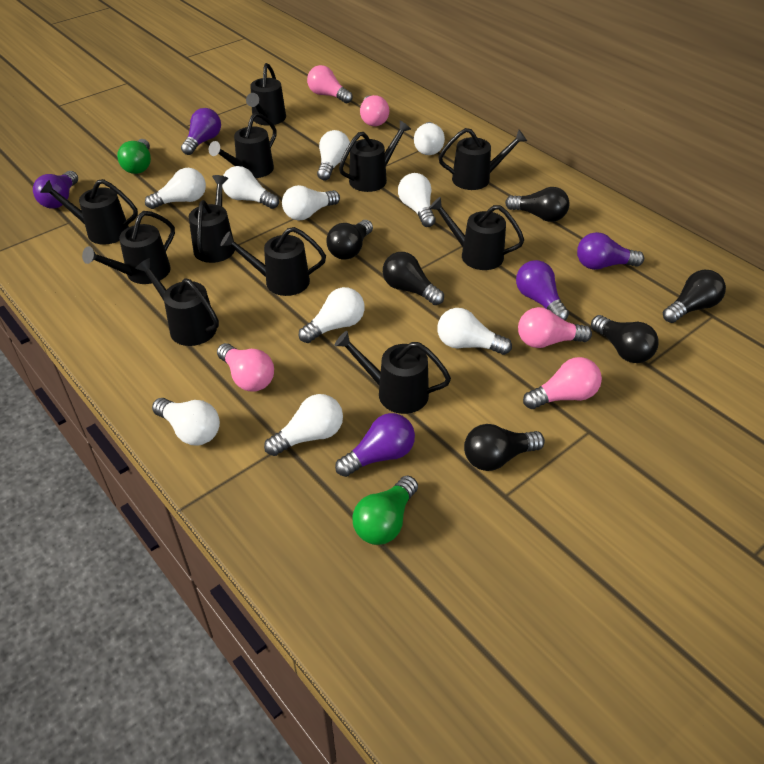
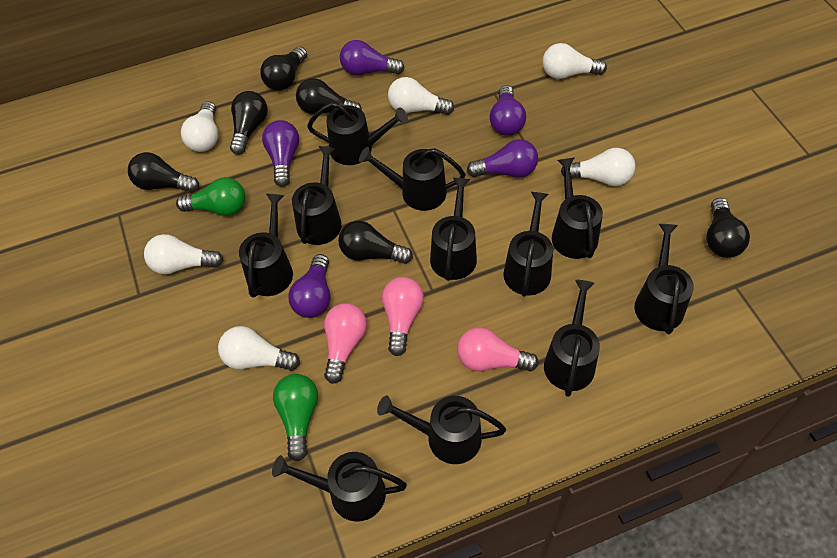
pink light bulb: [217,343,274,392] [307,65,353,103] [360,95,389,126] [518,307,592,348] [523,357,602,409] = 5 -> [324,303,367,384] [382,277,424,356] [457,327,539,372] = 3
white light bulb: [145,168,206,209] [152,398,220,445] [222,166,279,209] [264,394,343,456] [282,185,340,221] [299,287,364,343] [317,130,350,180] [398,173,436,227] [414,122,445,155] [437,308,512,355] = 10 -> [144,234,223,274] [181,101,218,152] [218,326,300,371] [388,77,454,115] [542,43,607,79] [561,148,636,186] = 6

